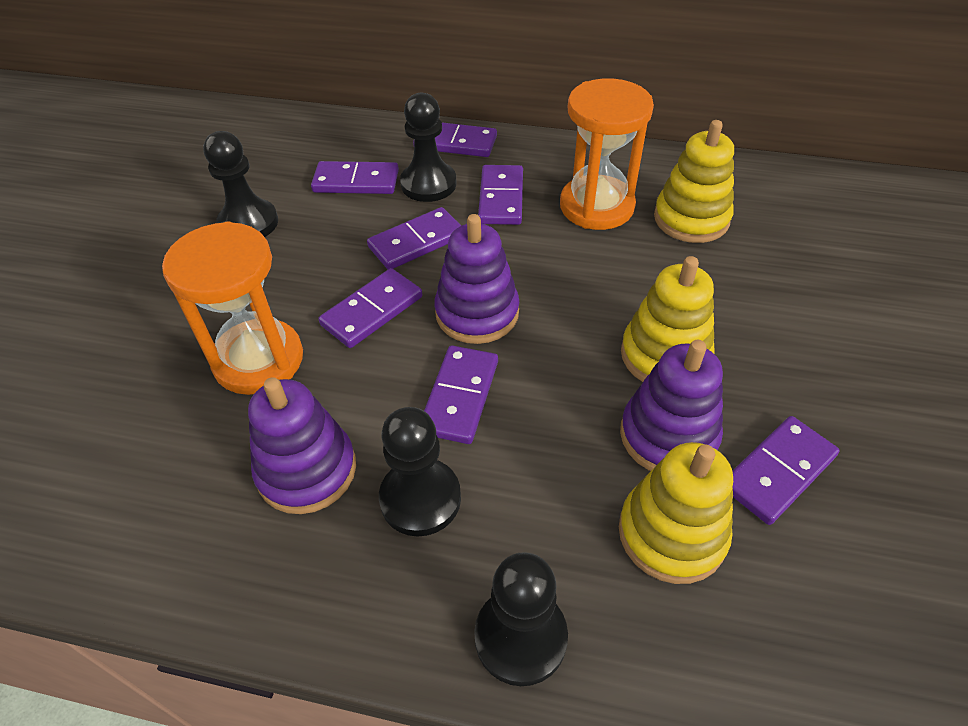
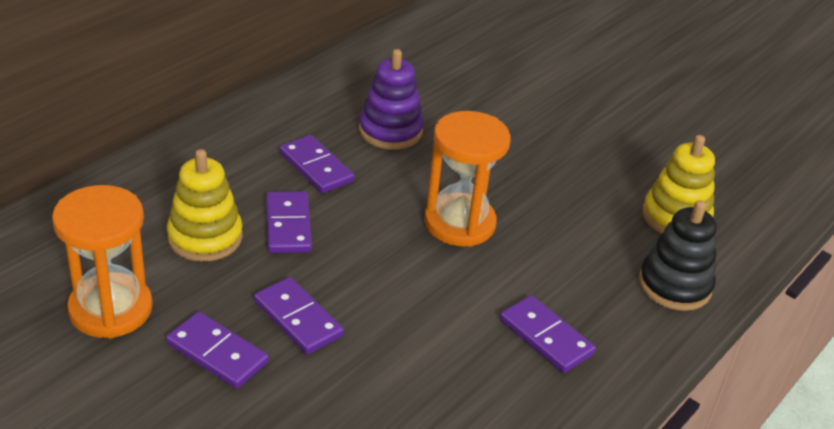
black pawn: [203,131,278,237] [379,407,461,537] [400,93,456,202] [474,552,568,686] = 4 -> none = 0
black stacking toy: none = 0 -> [639,200,717,311] = 1
purple domino: [311,161,399,194] [318,268,422,348] [367,207,461,269] [413,123,497,157] [424,345,498,444] [478,165,523,225] [732,416,840,525] = 7 -> [166,312,269,389] [254,277,344,354] [266,191,312,253] [279,135,354,193] [500,295,596,373] = 5
purple stacking toy: [248,377,356,514] [434,214,519,344] [620,340,723,471] = 3 -> [359,49,424,150] = 1
yellow stacking toy: [619,442,733,584] [621,256,715,382] [654,120,734,243] = 3 -> [167,149,242,262] [642,135,715,234] = 2

